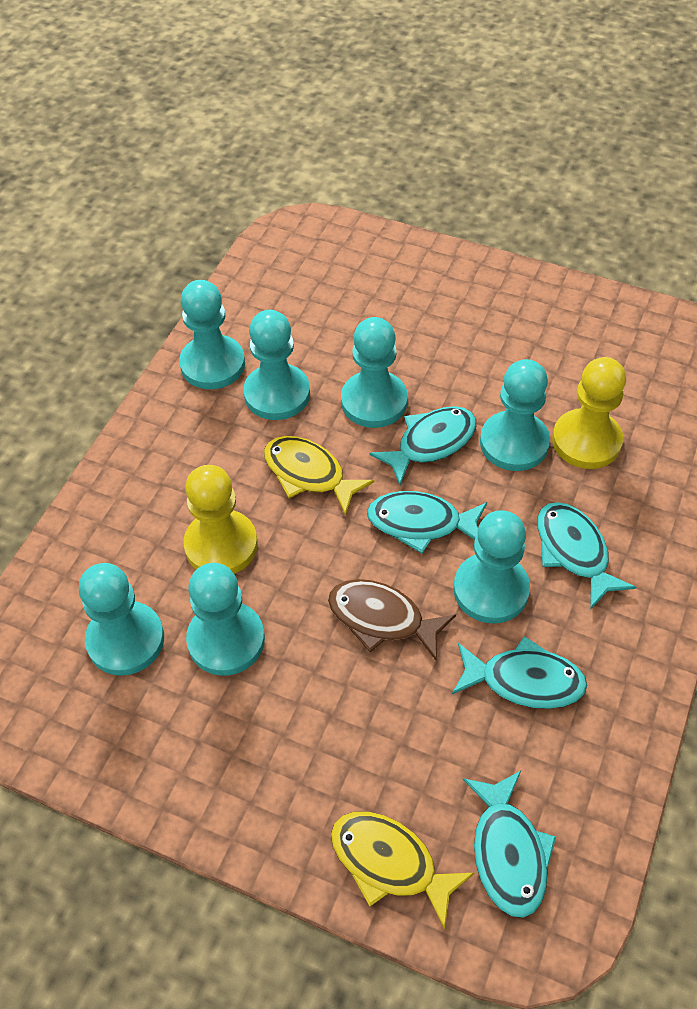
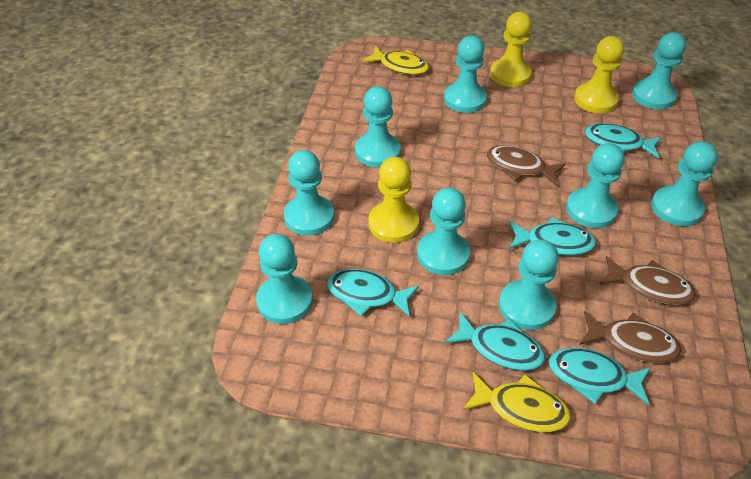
brown fish: [328,579,456,661] = 1 -> [486,145,565,186] [580,311,681,363] [600,256,696,305] = 3
turquoise pawn: [79,563,164,676] [179,280,245,389] [186,563,265,676] [243,310,310,420] [341,317,408,428] [453,510,530,624] [480,359,550,471] = 7 -> [256,234,313,324] [284,150,334,236] [355,86,401,168] [417,187,470,275] [444,36,487,113] [499,239,559,330] [566,143,625,228] [632,32,686,109] [651,141,718,226] = 9
yellow pawn: [184,465,258,574] [552,357,626,469] = 2 -> [368,157,419,243] [490,12,532,87] [574,36,624,113] = 3

